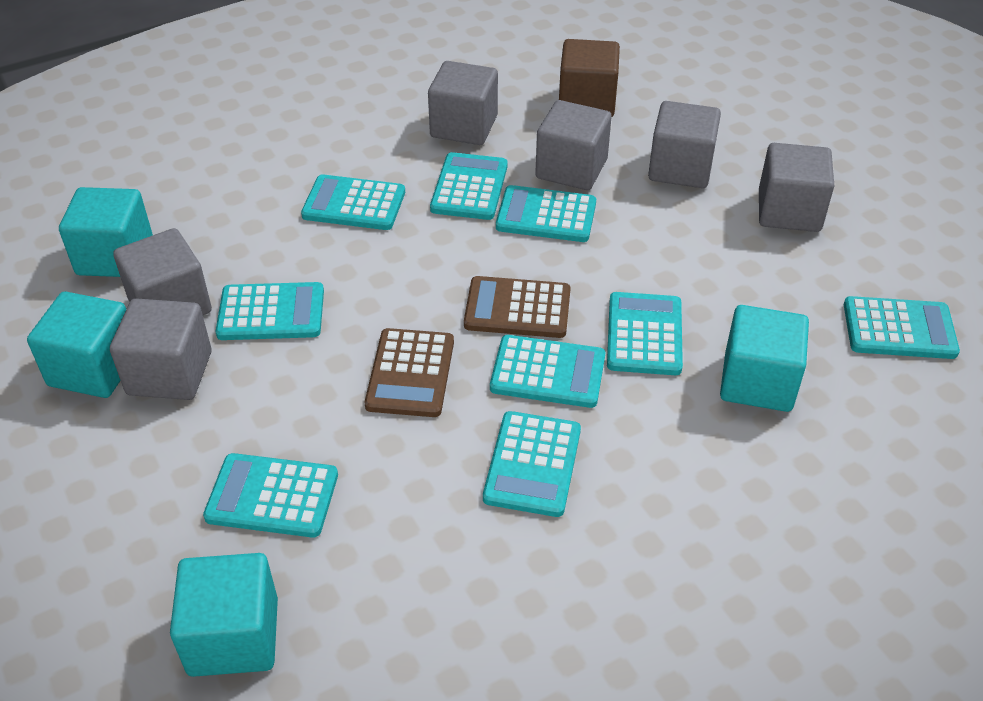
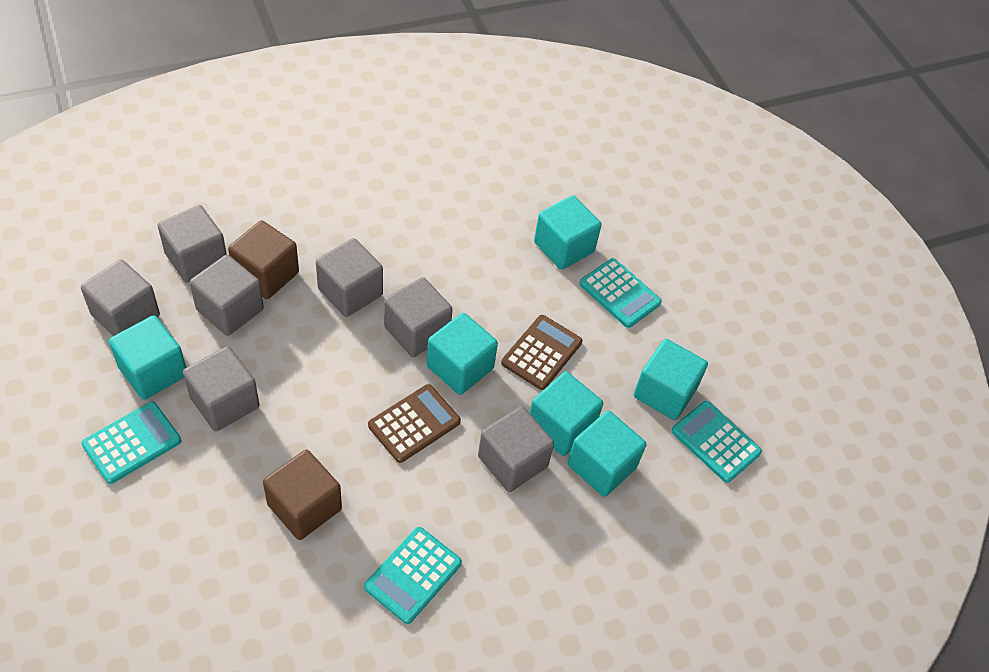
brown cube: [559,39,620,117] = 1 -> [228,220,299,299] [263,450,342,540] = 2
grey cube: [110,298,211,400] [113,228,212,315] [428,61,498,145] [535,100,612,190] [648,101,721,188] [759,143,834,232] = 6 -> [81,260,160,336] [157,205,227,283] [183,346,260,431] [190,255,264,336] [316,238,383,317] [384,277,453,357] [478,406,554,492] = 7
turquoise calculator: [203,453,338,538] [216,282,324,340] [301,174,405,230] [430,152,508,220] [483,411,581,517] [490,335,605,408] [496,185,596,242] [607,292,683,375] [844,296,960,359] = 9 -> [81,402,181,484] [364,527,462,624] [580,258,662,328] [672,401,762,483] = 4
turquoise cube: [27,292,126,398] [59,187,153,277] [170,553,278,677] [720,305,809,412] = 4 -> [109,315,186,400] [427,313,498,395] [530,372,603,456] [534,195,602,270] [568,411,646,497] [634,339,708,420] = 6

